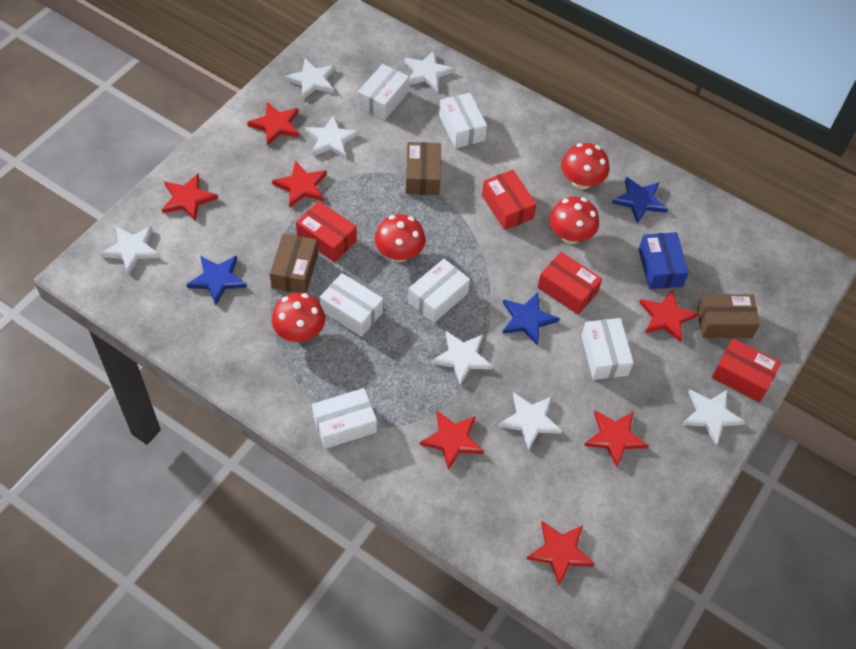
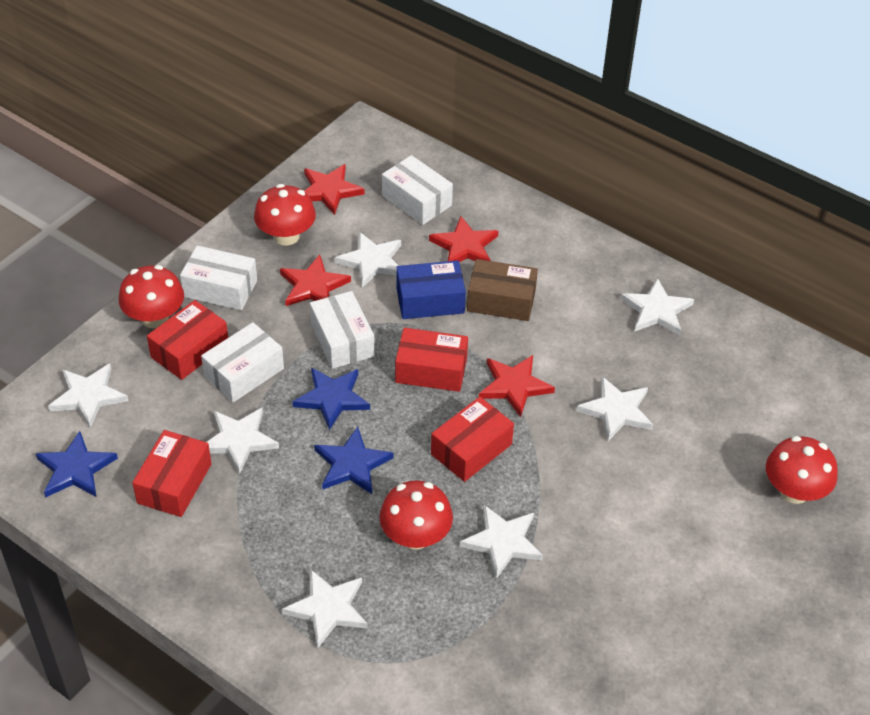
brown box: [270,233,318,293] [406,142,441,195] [697,294,760,338] = 3 -> [467,259,538,321] = 1
red star: [162,174,218,221] [247,102,299,146] [272,161,327,207] [420,411,484,470] [527,521,595,586] [584,410,648,467] [639,290,699,342] = 7 -> [280,255,351,306] [304,164,365,215] [429,216,498,262] [479,355,555,417] = 4
white box: [312,388,377,449] [320,273,383,337] [358,64,409,120] [408,259,470,323] [439,93,487,148] [581,318,634,380] = 6 -> [180,245,257,310] [201,322,284,403] [310,291,375,369] [382,155,453,225] = 4

